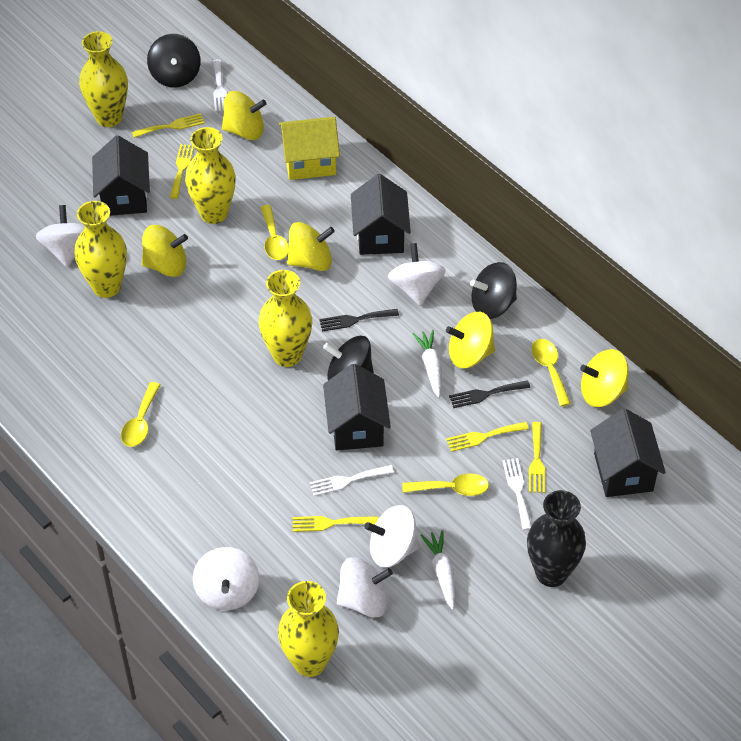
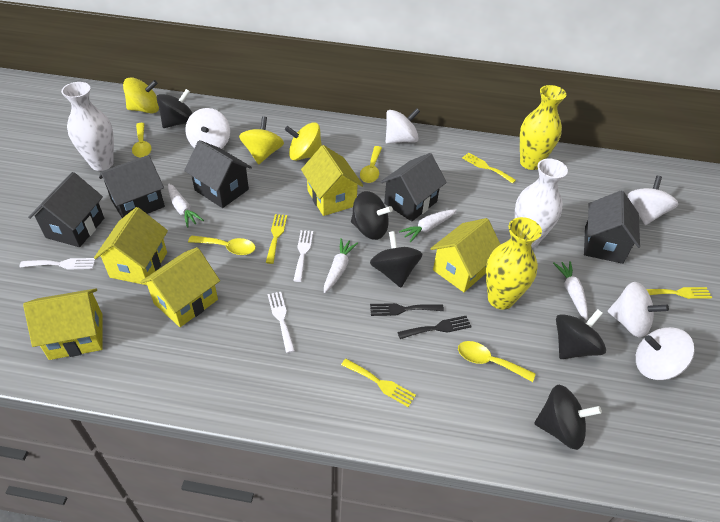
black house: [92,135,150,216] [323,363,391,451] [351,174,411,255] [590,408,666,497] = 4 -> [28,172,104,247] [99,155,165,218] [184,140,252,208] [381,153,447,221] [584,190,640,264] = 5
black spinning top: [147,34,200,88] [323,336,374,380] [470,262,517,319] = 3 -> [157,89,193,128] [351,191,393,240] [370,231,422,288] [534,385,602,450] [556,309,606,359] = 5
black vase: [527,490,586,587] = 1 -> none = 0
white carrot: [412,330,442,398] [420,530,455,610] = 2 -> [168,184,204,228] [324,238,358,293] [399,209,457,243] [553,261,588,321] = 4
white vase: none = 0 -> [61,82,114,171] [515,159,568,248] = 2
yellow fork: [132,113,205,138] [170,144,194,199] [292,516,378,532] [446,422,529,452] [529,422,545,493] = 5 -> [266,214,287,264] [341,359,416,407] [462,152,516,184] [646,287,712,299] = 4
yellow house: [279,117,340,180] = 1 -> [23,288,103,360] [94,207,168,285] [140,247,220,327] [301,145,363,216] [430,218,501,292] = 5
yellow spinning top: [142,225,188,277] [222,91,267,140] [287,222,335,271] [446,312,495,368] [580,349,629,407] = 5 -> [123,77,159,113] [239,116,284,164] [285,122,322,161] = 3
yellow vase: [74,201,127,298] [79,31,128,127] [185,127,236,224] [259,270,312,367] [278,581,339,677] = 5 -> [486,217,542,310] [520,85,566,170] = 2

